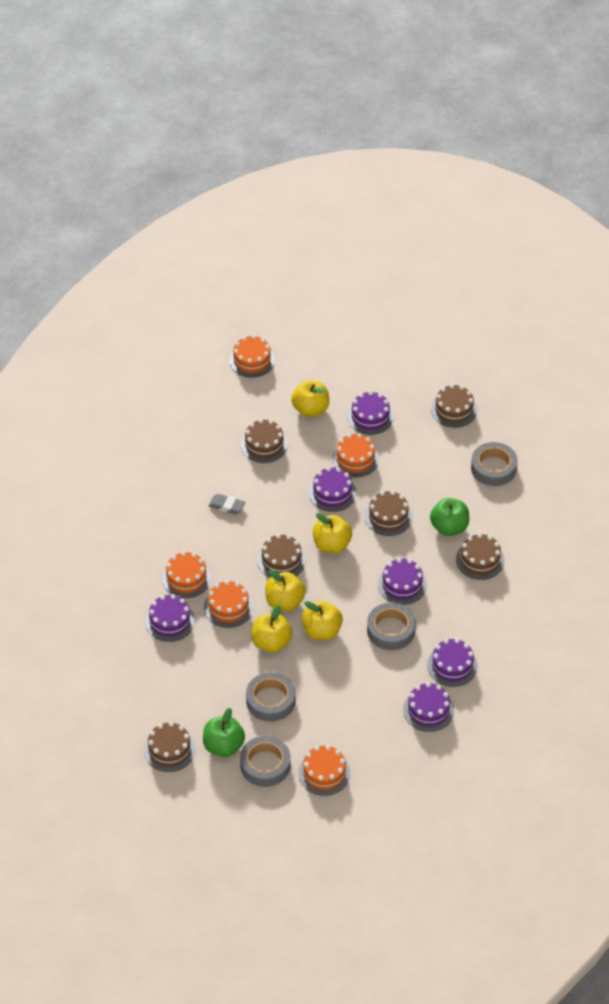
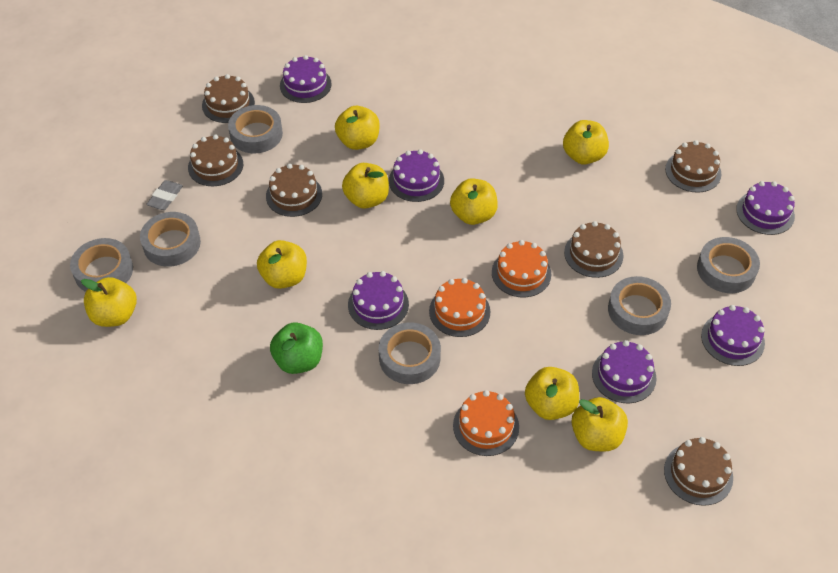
green apple: [203,708,245,757] [430,498,469,536] = 2 -> [270,322,323,374] = 1
grey tape: [240,736,291,787] [246,672,296,722] [367,603,416,650] [471,442,518,486] = 4 -> [70,238,133,292] [140,212,201,267] [228,105,283,153] [379,322,441,384] [608,276,671,335] [697,237,760,293] = 6
orange cake: [162,551,211,598] [204,580,253,628] [229,335,275,378] [298,745,350,796] [332,433,379,477] = 5 -> [429,278,491,337] [453,390,519,456] [492,240,551,297] = 3
yellow apple: [251,605,292,653] [265,570,306,611] [291,380,329,417] [302,601,343,640] [313,513,352,553] = 5 -> [81,277,137,327] [257,240,307,289] [335,106,380,150] [342,163,389,209] [450,178,498,225] [525,367,579,420] [563,120,609,165] [571,397,628,452] = 8

